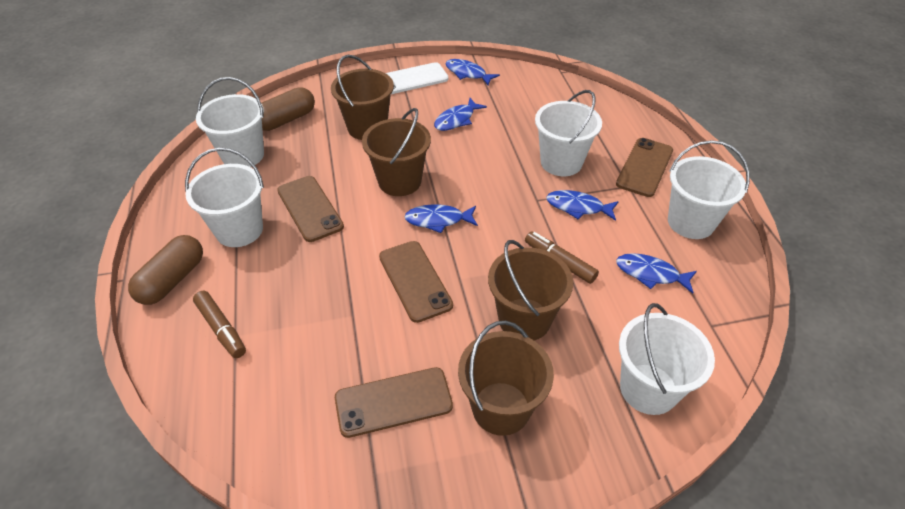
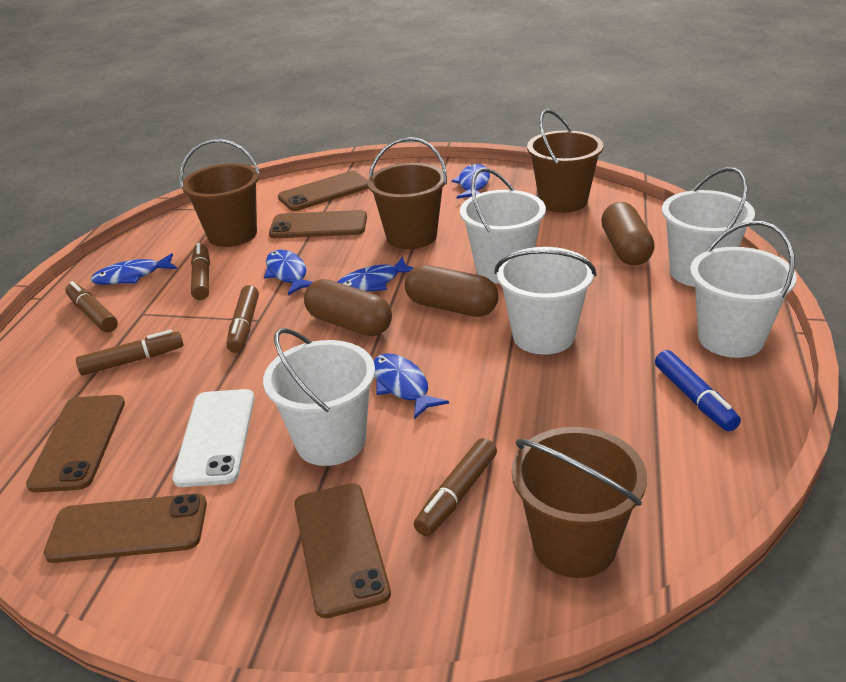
blue marker: none = 0 -> [655,350,741,431] = 1
brown capsule: [128,235,203,305] [261,87,315,131] = 2 -> [304,279,392,336] [405,265,499,317] [601,202,654,265] = 3
brown marker: [193,291,246,358] [525,231,599,284] = 2 -> [65,281,118,333] [76,330,184,375] [191,243,210,300] [226,285,259,353] [414,438,497,536] = 5
brown phone: [277,176,344,242] [335,367,453,438] [379,241,453,323] [616,138,673,197] = 4 -> [26,395,125,492] [44,494,207,563] [269,210,367,238] [278,171,368,211] [294,483,391,618] = 5

